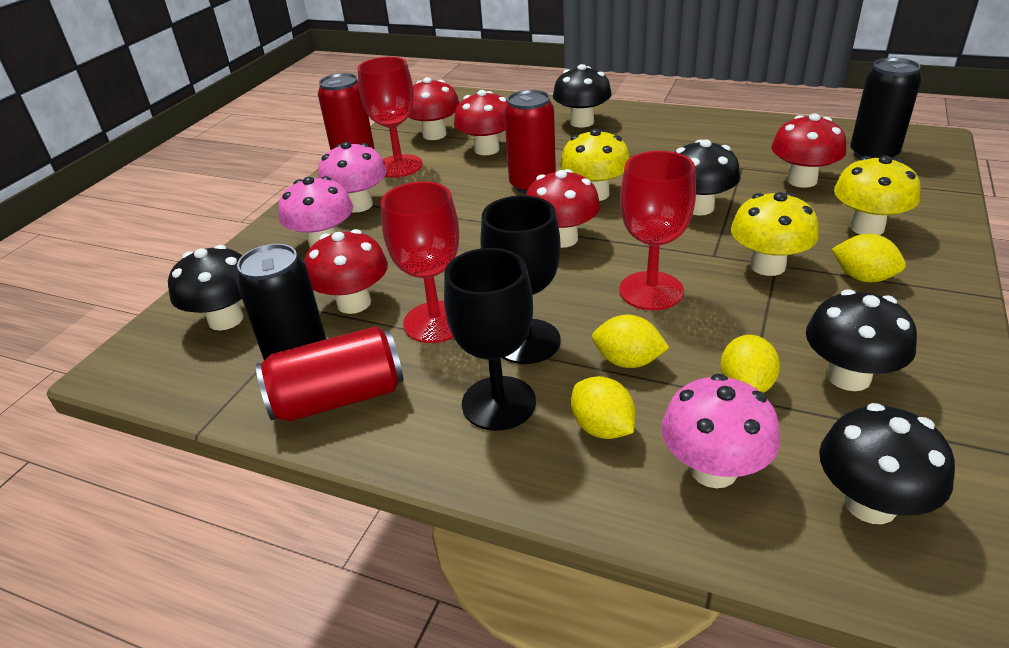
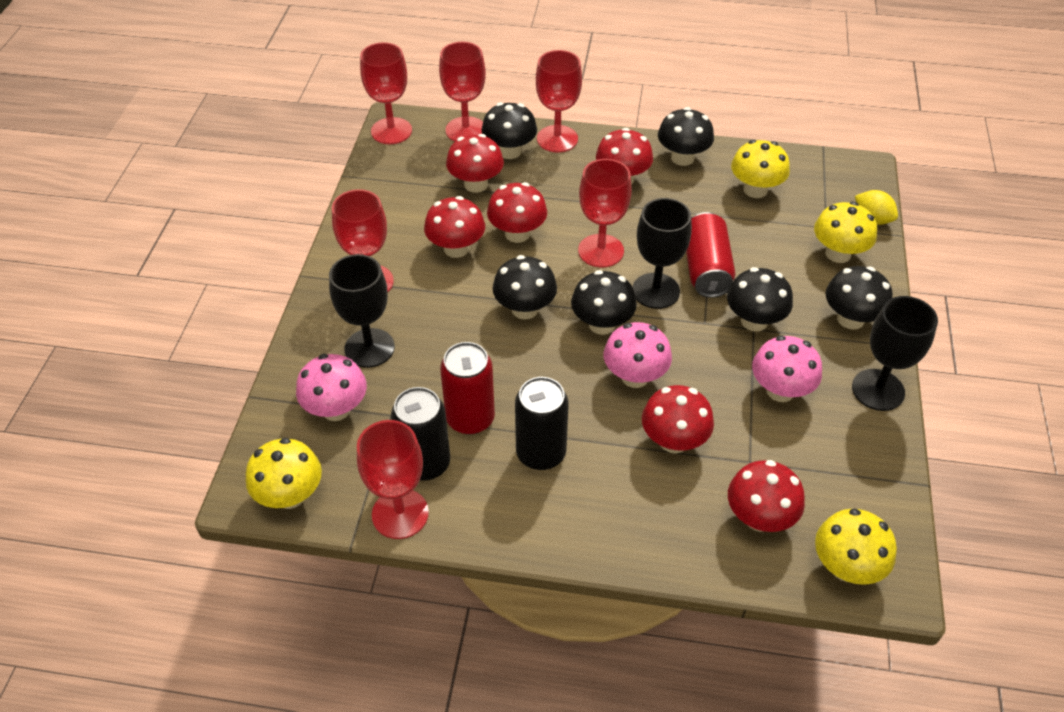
black goblet: [444,248,536,431] [480,195,561,364] = 2 -> [329,254,395,368] [633,198,692,309] [852,296,938,411] = 3
black mushroom: [168,245,244,331] [553,64,612,128] [675,139,740,215] [806,289,917,391] [819,403,955,524] = 5 -> [482,102,537,159] [492,255,557,320] [571,270,637,335] [658,107,714,166] [727,267,793,332] [826,266,893,330] = 6
red can: [256,326,404,421] [318,73,375,150] [504,90,556,194] = 3 -> [440,342,495,434] [686,212,736,298] = 2
red goblet: [357,57,423,178] [381,181,459,343] [619,151,696,310] = 3 -> [332,189,394,292] [357,420,429,539] [360,42,412,144] [439,41,486,141] [536,50,582,152] [578,159,632,267] = 6
red mushroom: [304,229,388,314] [409,77,460,140] [454,90,508,155] [526,169,600,248] [771,113,846,188] = 5 -> [424,196,485,258] [446,134,504,193] [487,182,547,243] [596,128,653,185] [642,385,714,454] [728,460,805,532] = 6
yellow lemon: [571,376,636,439] [592,315,669,368] [720,335,780,393] [832,234,906,282] = 4 -> [855,190,898,225] = 1
yellow mushroom: [560,129,630,201] [731,192,819,276] [834,156,920,235] = 3 -> [246,438,322,509] [731,140,790,198] [814,202,877,263] [815,509,897,585] = 4

